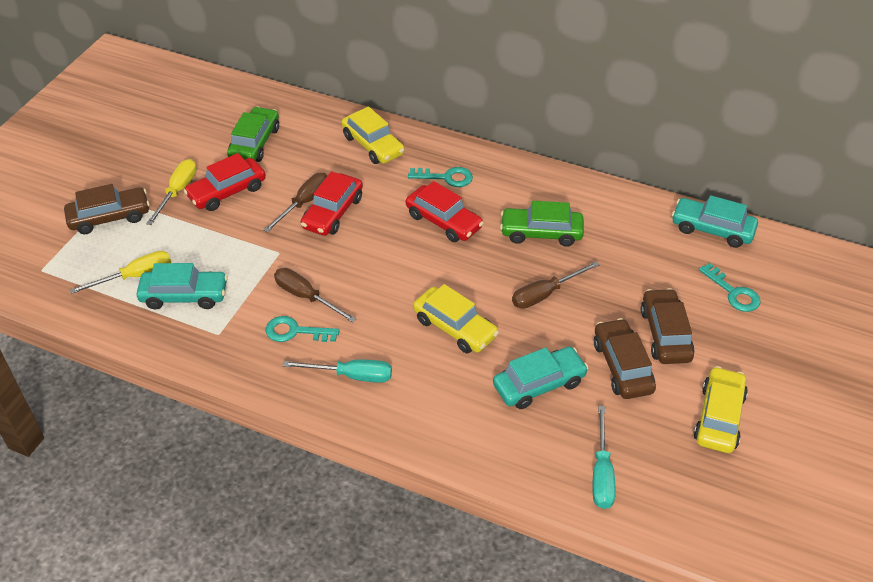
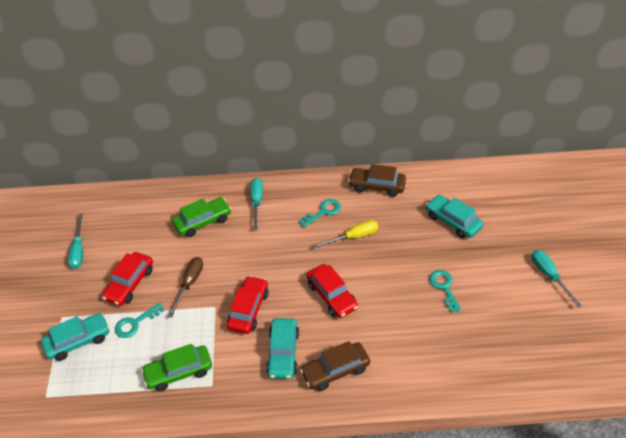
brown car: [64,184,150,234] [594,318,656,399] [641,288,695,364] = 3 -> [300,341,370,391] [348,164,406,197] = 2
brown screwdriver: [263,173,328,233] [274,268,357,323] [512,261,600,309] = 3 -> [167,257,203,318] = 1
turquoise screwdriver: [283,359,392,383] [593,406,616,509] = 2 -> [68,213,83,269] [250,178,263,230] [532,250,582,308] = 3
yellow car: [341,106,405,164] [413,284,499,353] [693,366,748,453] = 3 -> none = 0
yellow screwdriver: [70,251,171,294] [146,159,197,225] = 2 -> [312,220,378,249] = 1

